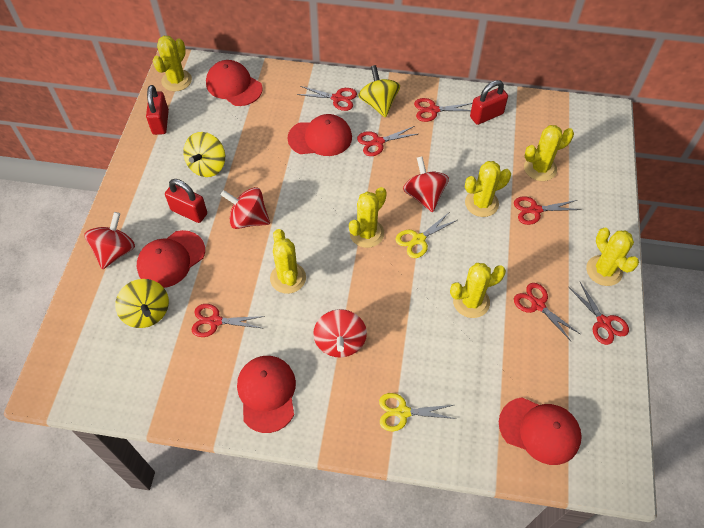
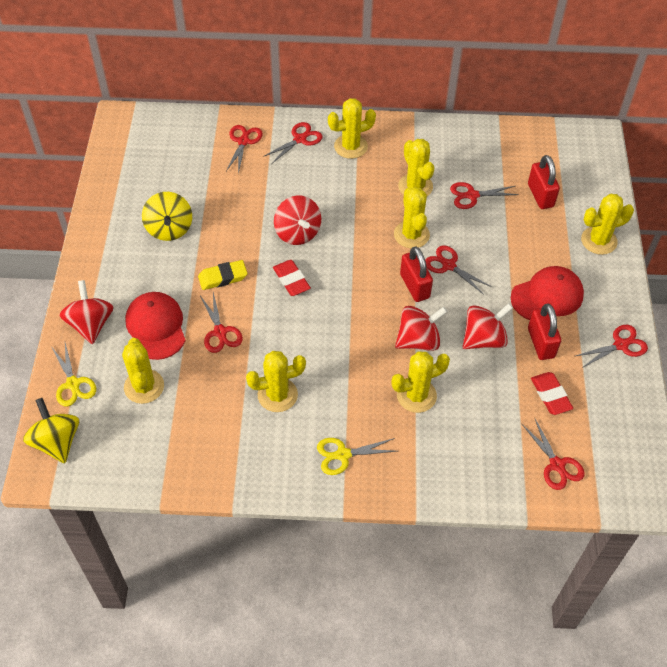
red cap: [137,230,205,288] [206,60,263,106] [237,356,296,433] [287,114,352,156] [499,397,582,465] = 5 -> [125,292,186,360] [511,266,584,320] = 2
red eraser: none = 0 -> [273,260,311,296] [531,372,573,415] = 2
yellow eraser: none = 0 -> [198,260,247,290] = 1
yellow spinning top: [115,279,169,328] [183,132,225,177] [358,65,400,118] = 3 -> [23,398,79,463] [142,192,192,241] = 2

